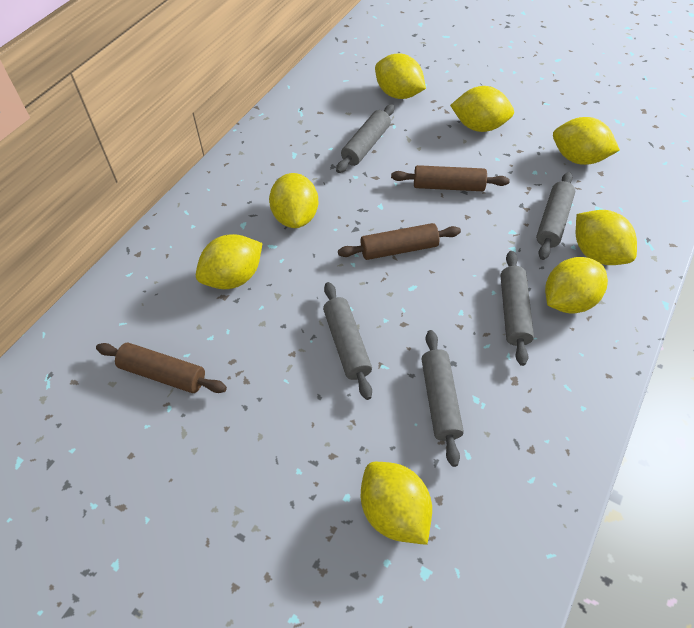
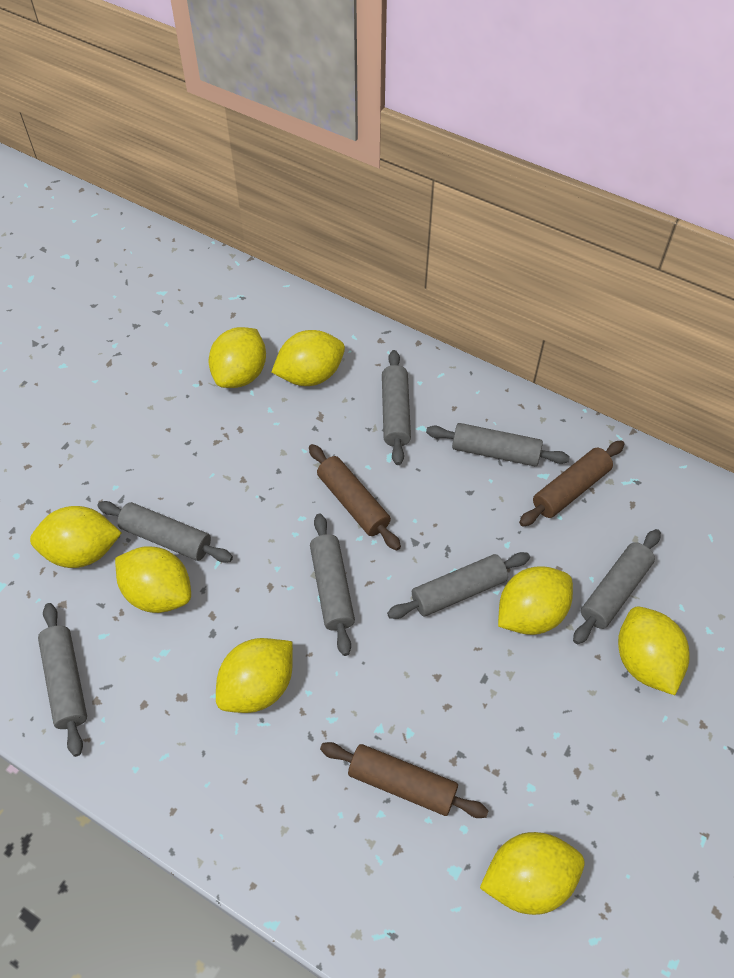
grey rolling pin: [323,282,372,400] [336,104,394,173] [421,330,464,467] [500,251,534,366] [536,172,575,260] = 5 -> [38,603,87,757] [97,501,233,562] [310,514,355,656] [382,350,411,465] [387,552,530,619] [426,423,570,466] [573,529,661,644] = 7

